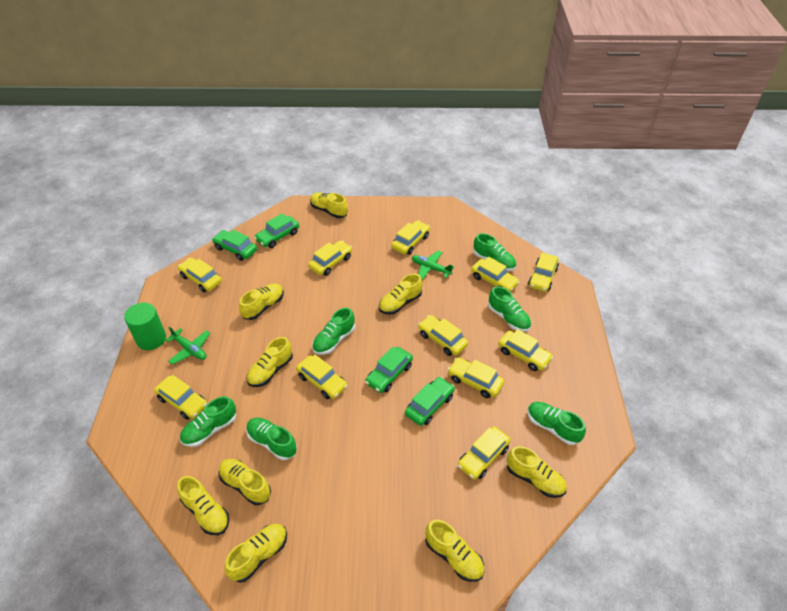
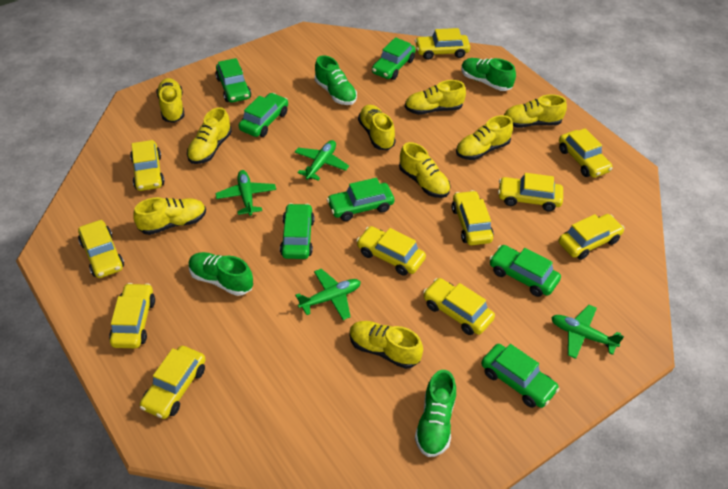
green car: [212,230,257,261] [254,213,299,248] [365,347,413,393] [405,377,455,426] = 4 -> [215,58,251,103] [239,93,288,137] [280,203,314,259] [327,178,394,221] [372,37,416,80] [481,344,560,408] [489,245,561,297] = 7
green cylinder: [124,303,166,350] = 1 -> none = 0
green plane: [165,326,210,365] [412,251,455,280] = 2 -> [215,170,276,216] [295,140,349,181] [295,269,361,320] [551,305,624,359] = 4
green shoe: [180,396,236,447] [246,418,297,460] [312,308,355,355] [474,233,516,271] [488,286,531,332] [528,402,586,445] = 6 -> [189,252,253,296] [315,55,357,105] [415,370,456,457] [461,58,516,91] = 4

